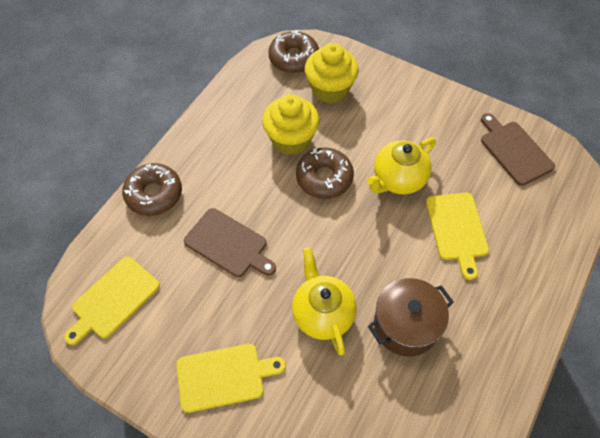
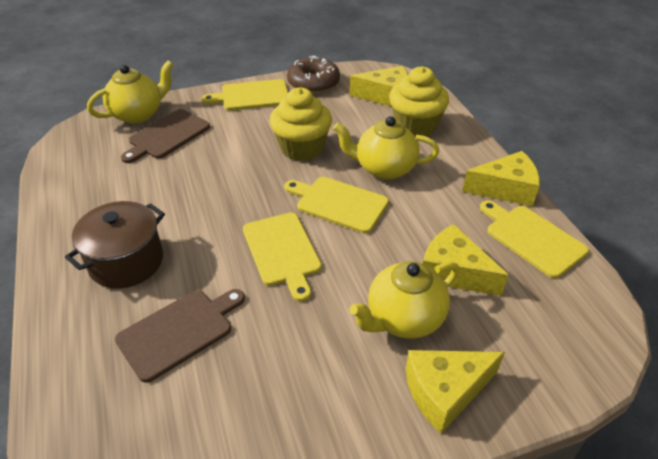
brown donut: [122,163,182,216] [269,30,319,73] [296,148,354,199] = 3 -> [287,56,340,94] = 1
yellow cheese: none = 0 -> [350,66,408,107] [405,350,505,434] [423,224,509,296] [462,151,540,206] = 4
yellow cutting board: [64,256,160,345] [176,344,286,413] [426,193,489,280] = 3 -> [201,79,288,110] [243,212,322,302] [284,177,389,233] [480,200,589,278] = 4
yellow teapot: [292,248,357,355] [367,137,436,195] = 2 -> [87,60,174,124] [333,116,439,180] [349,261,459,339] = 3

